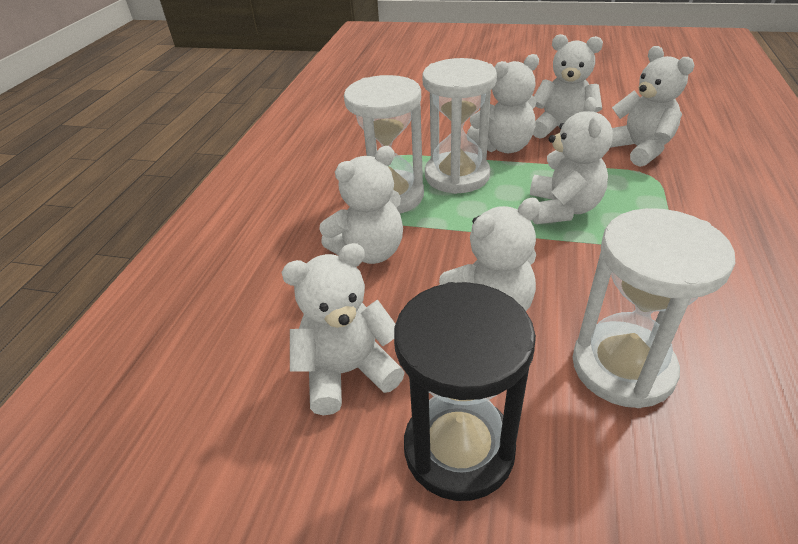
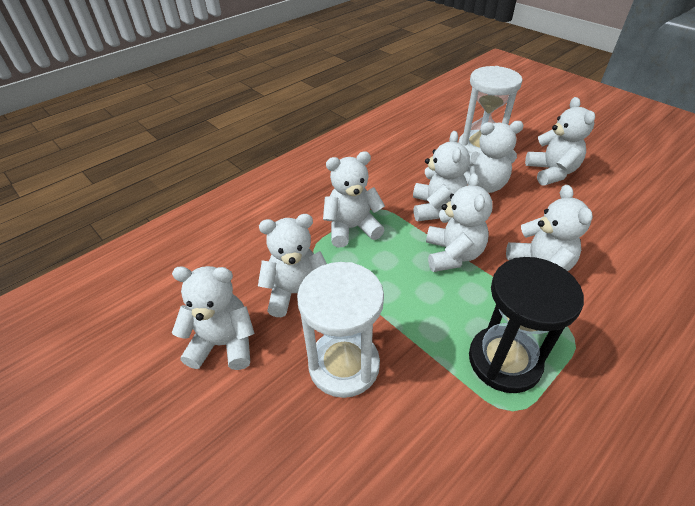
white hourglass: [344,75,424,214] [422,58,497,194] [573,208,736,408] = 3 -> [297,262,384,398] [458,66,523,153] = 2
white teddy bear: [281,243,405,416] [319,146,403,264] [439,198,541,311] [467,54,539,153] [530,97,613,224] [533,34,603,139] [610,46,695,167] = 7 -> [172,266,255,370] [258,214,327,317] [323,151,385,247] [413,131,470,221] [426,173,493,272] [463,121,524,193] [506,185,593,271] [525,97,595,185] = 8

